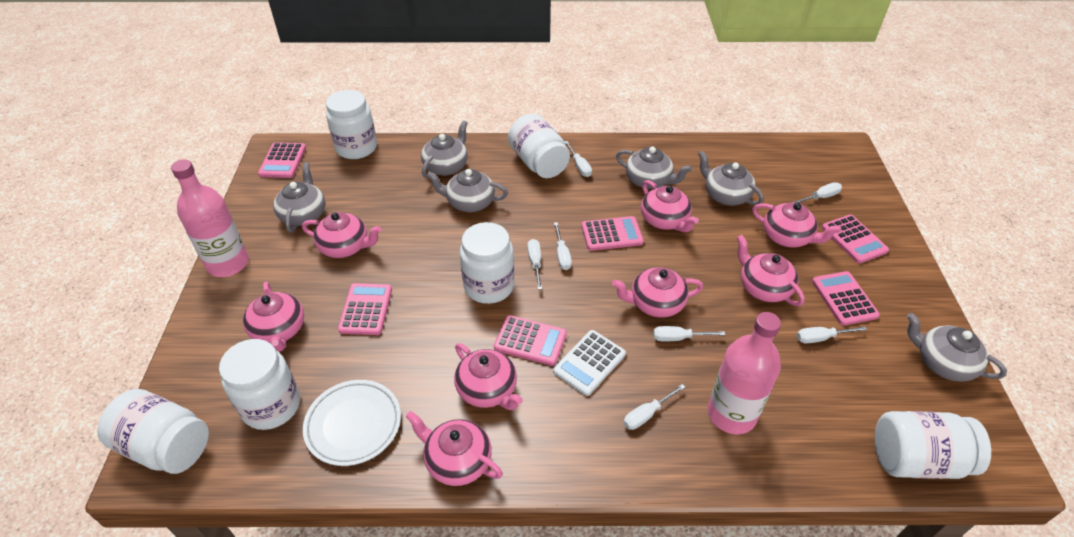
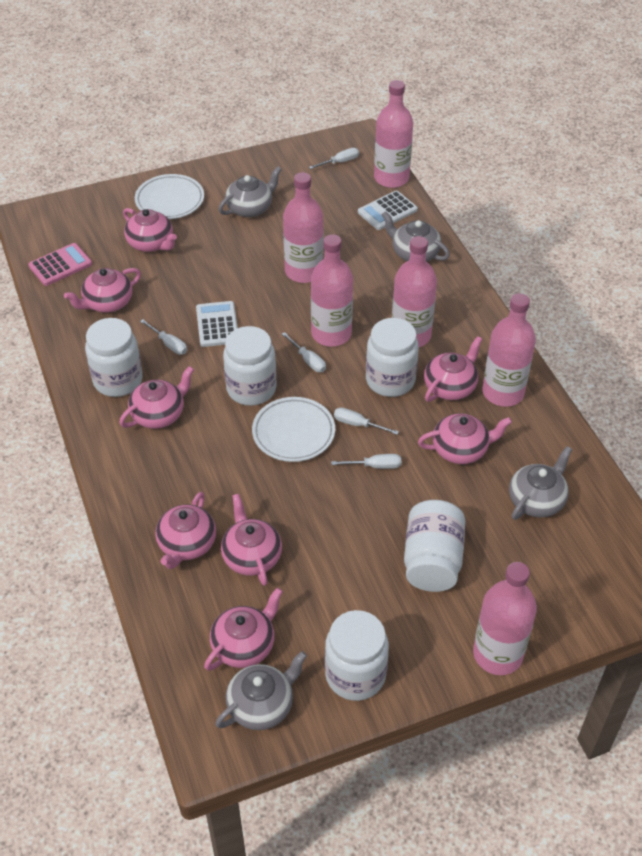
grey teapot: [273,162,326,232] [421,120,468,178] [426,169,508,212] [616,147,692,189] [698,151,764,205] [906,313,1007,382] = 6 -> [215,651,307,730] [218,166,282,217] [382,211,450,262] [509,446,572,520] = 4
pink bottle: [171,159,249,277] [707,312,781,435] = 2 -> [283,172,324,283] [311,234,353,347] [374,80,413,188] [392,236,437,347] [473,562,537,675] [483,293,536,407] = 6
pink calculator: [258,142,306,178] [338,283,392,335] [494,315,567,366] [581,216,644,251] [812,271,880,326] [822,215,889,263] = 6 -> [28,243,92,286] = 1
white calculator: [553,330,626,396] = 1 -> [196,301,238,347] [358,191,418,230] = 2
white jar: [97,389,209,474] [219,339,300,430] [326,90,377,159] [460,222,515,304] [508,114,570,178] [875,411,991,479] = 6 -> [85,318,143,397] [223,326,277,406] [325,610,389,701] [366,318,419,397] [404,500,465,592] = 5
white plate: [303,380,401,466] = 1 -> [135,174,204,219] [252,397,335,462] = 2
white screwdriver: [527,239,542,290] [554,222,572,270] [564,141,592,177] [623,384,685,430] [653,326,725,341] [794,182,842,203] [797,326,867,344] = 7 -> [140,319,187,355] [282,332,326,372] [309,148,359,169] [331,454,401,469] [334,408,399,435] = 5

